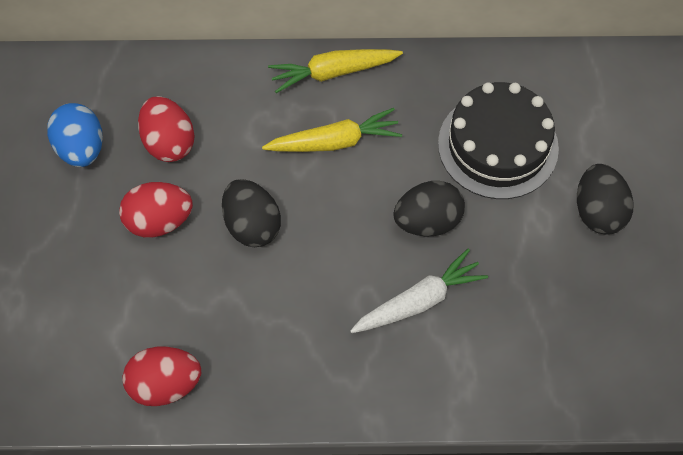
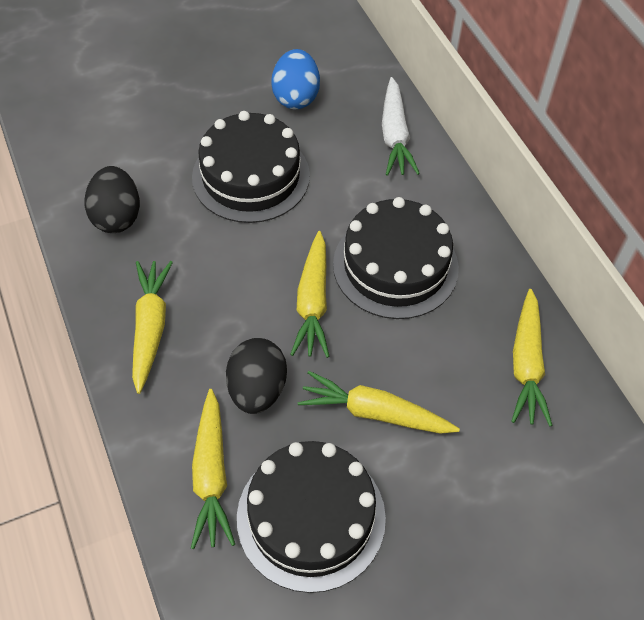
black cake: [438,82,559,199] = 1 -> [192,111,310,223] [237,441,386,593] [333,197,459,319] = 3
black egg: [222,179,281,247] [393,181,465,237] [577,164,633,235] = 3 -> [85,166,140,233] [226,338,287,414] = 2
red egg: [119,182,193,238] [122,347,201,406] [138,96,195,162] = 3 -> none = 0
yellow carrot: [262,108,402,152] [268,49,403,93] = 2 -> [132,261,173,394] [191,389,235,549] [290,231,330,358] [298,371,460,434] [511,289,553,426] = 5

